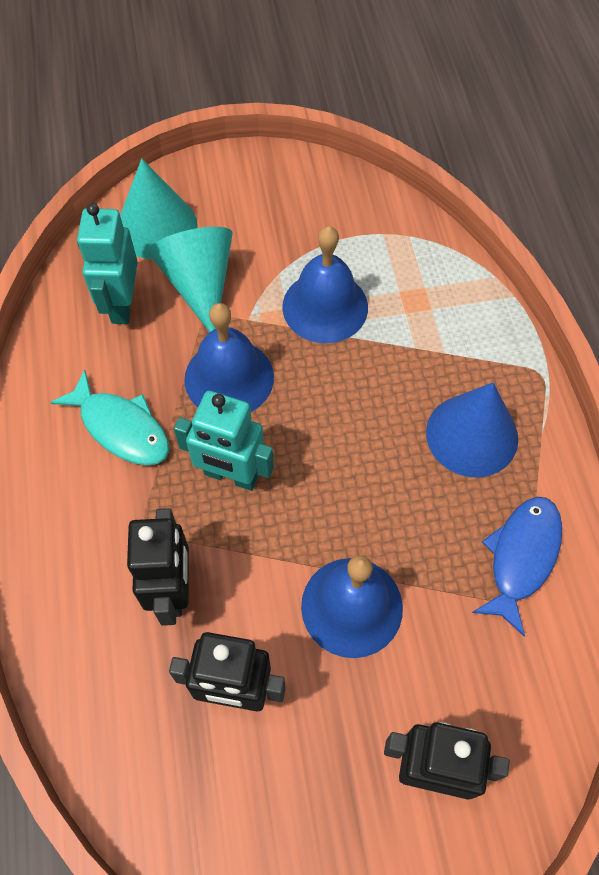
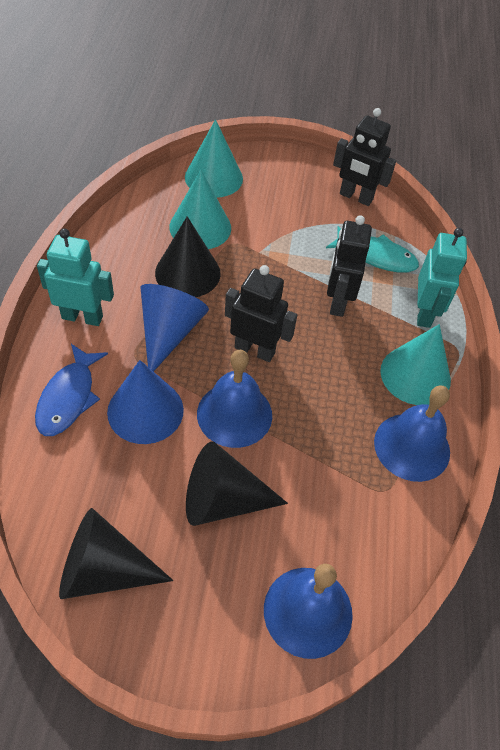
black cone: none = 0 -> [59,508,173,599] [155,216,221,297] [186,442,288,526] = 3
blue cone: [426,382,518,477] = 1 -> [107,360,184,444] [141,284,209,372] = 2
turquoise cone: [120,159,198,259] [148,227,233,332] = 2 -> [169,170,231,249] [185,119,243,198] [380,324,451,405] = 3

